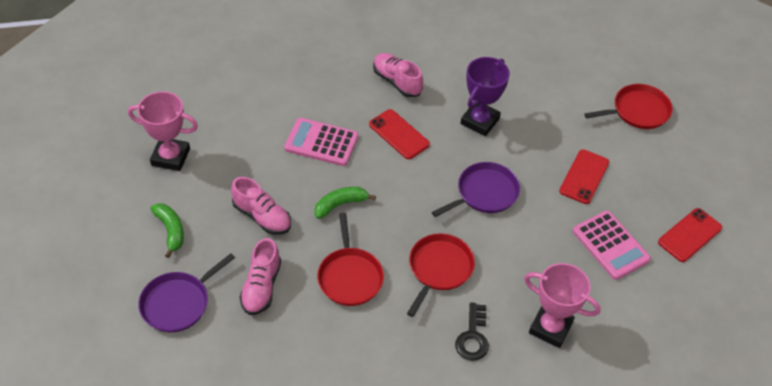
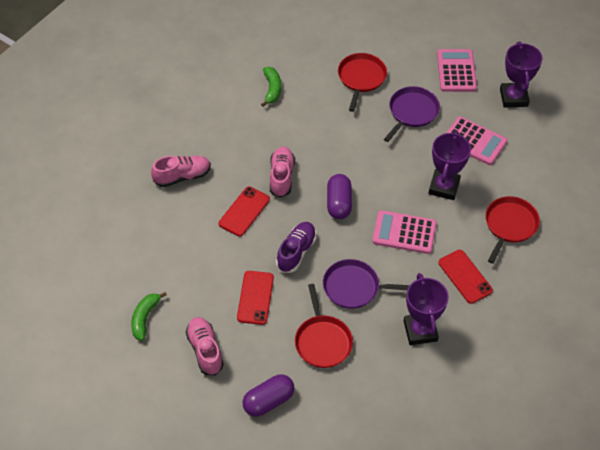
black key: [455,303,489,361] = 1 -> none = 0
pink calculator: [284,118,359,166] [573,210,651,280] = 2 -> [372,210,437,254] [437,49,477,92] [447,116,508,165] = 3
pink trophy: [128,91,198,171] [524,263,600,348] = 2 -> none = 0
purple capsule: none = 0 -> [243,374,295,417] [327,174,352,219] = 2
purple shoe: none = 0 -> [276,222,316,273] = 1
purple trophy: [461,57,510,136] = 1 -> [404,273,449,345] [428,131,471,200] [500,42,543,108] = 3

